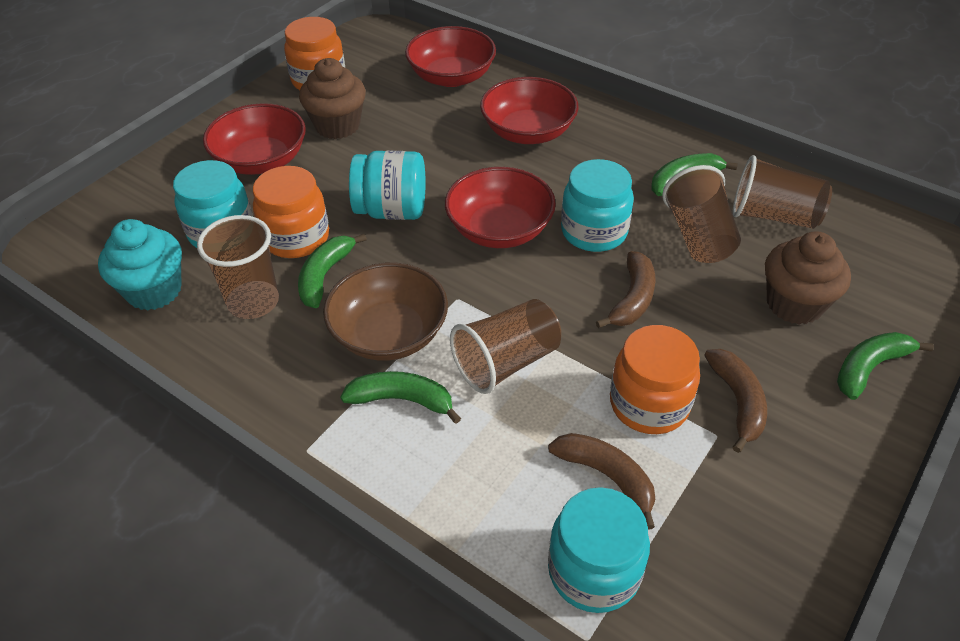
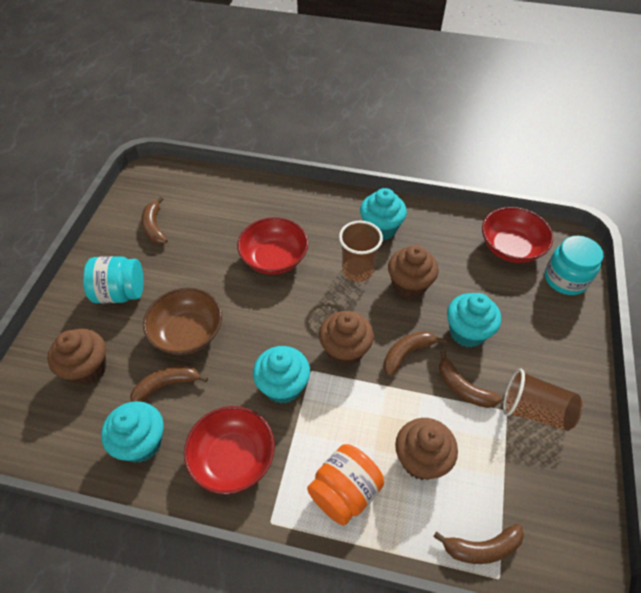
brown banana: [548,433,655,530] [596,251,656,329] [704,349,767,453] = 3 -> [130,365,208,402] [141,197,168,245] [384,331,447,376] [433,524,524,564] [439,350,502,408] = 5
brown cup: [197,215,279,319] [450,299,561,394] [662,165,741,263] [733,155,832,229] = 4 -> [339,221,383,282] [503,369,583,431] = 2
brown cupcake: [299,58,366,139] [765,231,851,325] = 2 -> [47,329,106,385] [319,311,374,366] [388,245,439,299] [395,418,458,480] = 4
green banana: [298,234,367,308] [340,371,461,424] [651,153,738,196] [837,332,934,400] = 4 -> none = 0
orange jar: [253,166,329,258] [284,17,345,90] [610,325,700,434] = 3 -> [307,444,384,526] = 1
red bowl: [203,103,306,175] [405,26,496,87] [445,167,556,248] [480,77,578,144] = 4 -> [184,406,275,494] [237,217,309,275] [482,207,553,263] = 3
turquoise cupcake: [98,219,182,311] = 1 -> [101,401,164,463] [253,346,310,404] [360,188,407,240] [447,293,501,348] = 4
turquoise jar: [173,160,253,248] [349,150,425,220] [548,487,650,613] [561,159,634,252] = 4 -> [83,256,144,304] [545,236,604,295] = 2

